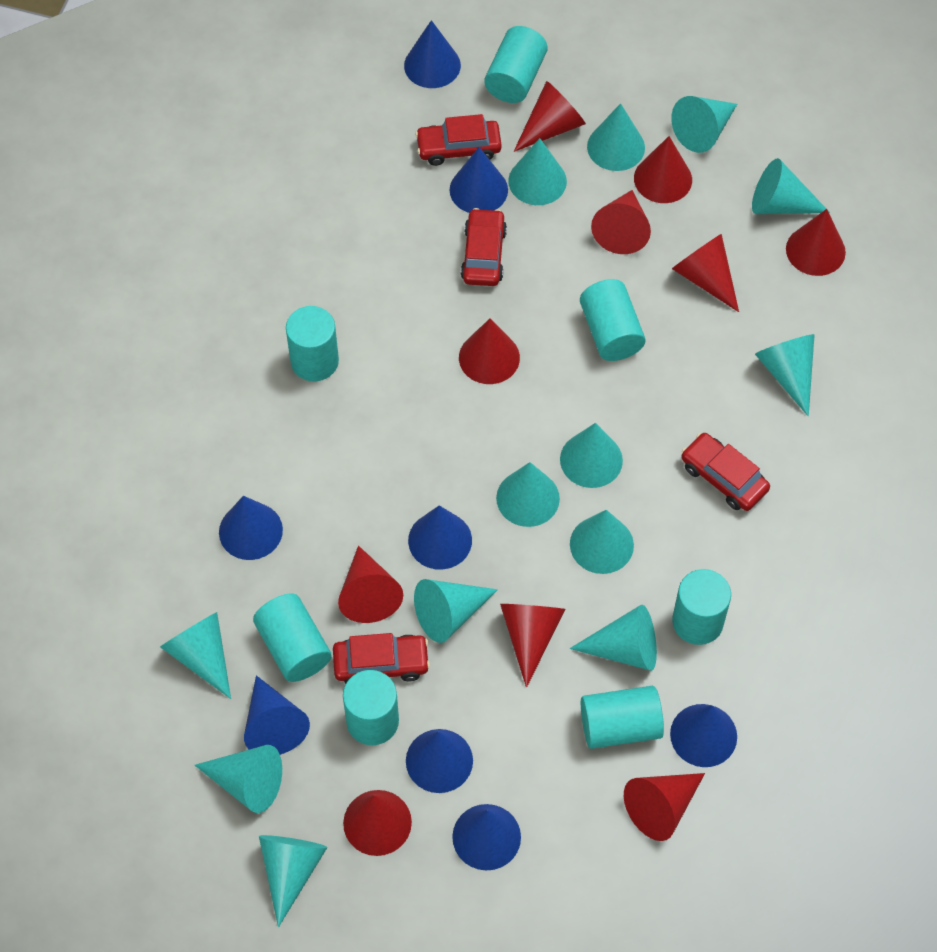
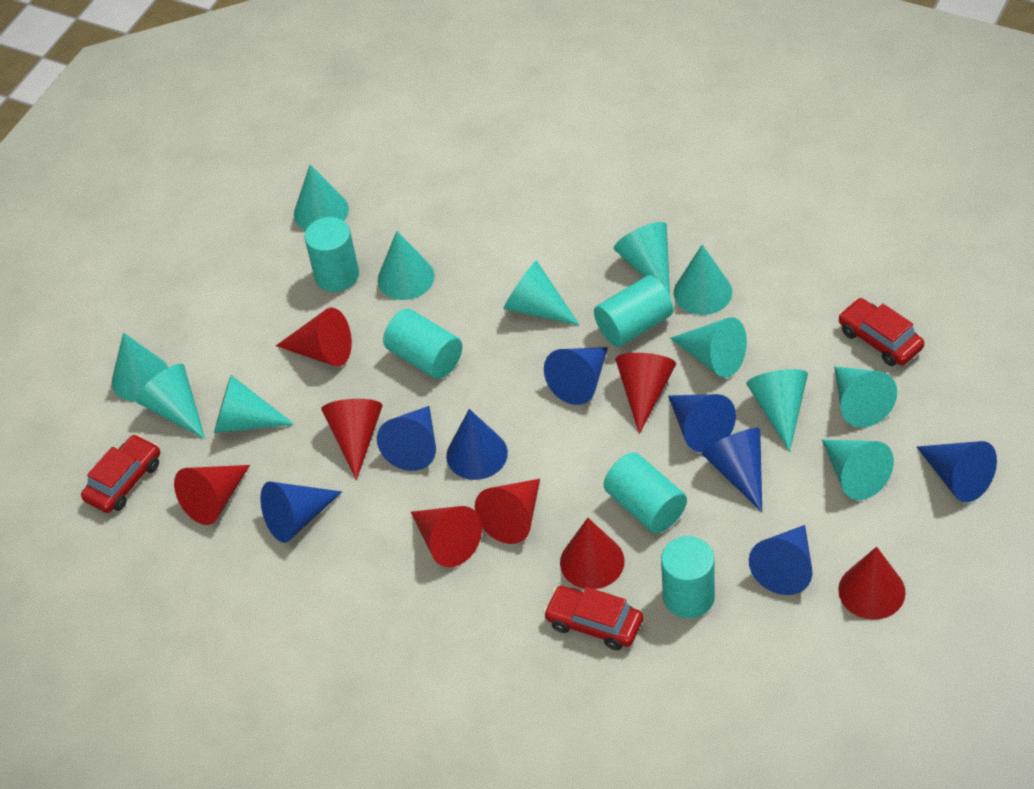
red car: [333,633,430,684] [415,114,502,166] [461,208,507,286] [681,433,770,511] = 4 -> [81,434,160,513] [543,586,643,650] [838,298,924,366] = 3
red cone: [338,546,403,623] [343,790,412,856] [459,318,520,384] [500,604,566,688] [514,81,586,152] [591,190,651,254] [624,773,705,841] [634,136,692,203] [672,234,739,312] [786,209,846,276] = 10 -> [174,465,250,525] [276,308,352,367] [321,399,383,480] [411,506,482,567] [475,479,540,544] [560,518,624,589] [615,353,676,434] [838,547,906,620] = 8
turquoise cone: [160,612,231,699] [195,745,282,813] [259,835,328,927] [414,579,498,643] [496,462,560,527] [508,138,567,205] [560,423,623,488] [570,510,634,574] [570,605,657,671] [587,103,645,171] [671,96,737,153] [752,158,830,214] [755,334,815,416] = 13 -> [112,332,168,402] [136,364,205,439] [214,375,294,433] [294,164,349,230] [378,231,435,300] [503,260,579,325] [614,222,670,296] [670,317,747,378] [674,245,732,315] [746,369,808,452] [822,440,894,500] [834,366,897,427] = 12
turquoise cylinder: [253,593,332,682] [286,306,339,382] [343,670,399,745] [484,26,548,103] [580,279,646,361] [581,686,664,749] [672,569,731,645] = 7 -> [305,217,359,292] [383,309,462,379] [594,275,673,347] [604,452,687,534] [661,536,715,618] = 5

